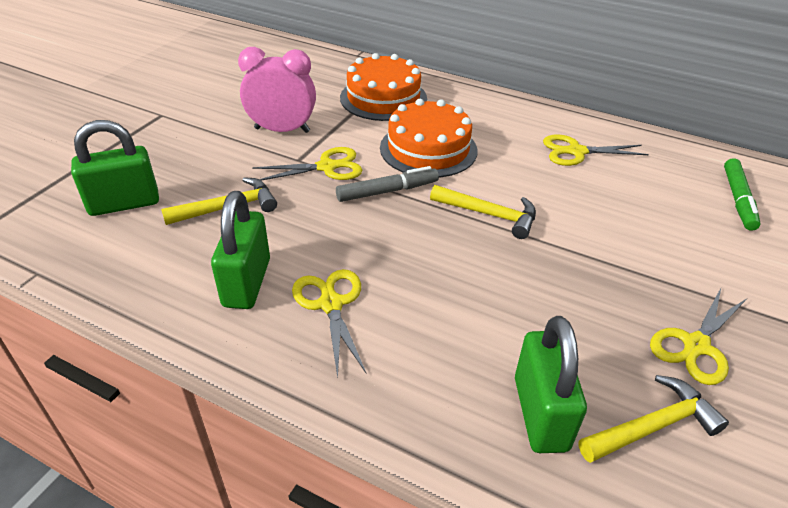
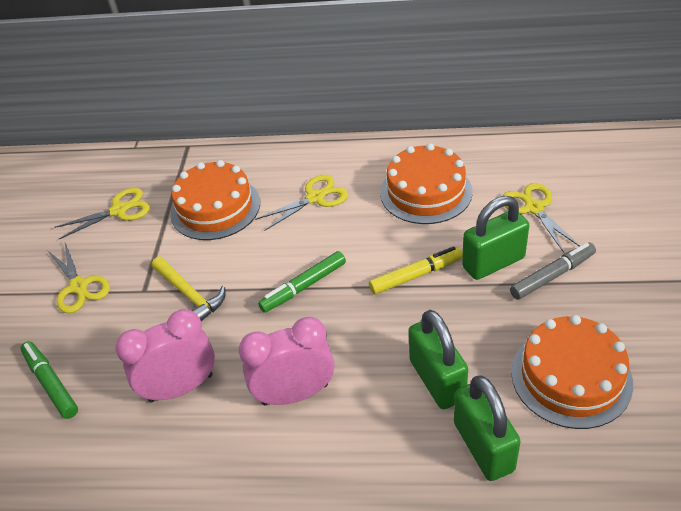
green marker: [724,158,761,231] = 1 -> [21,341,78,419] [258,251,346,313] = 2
orange cake: [340,53,427,121] [380,99,477,178] = 2 -> [170,160,260,240] [380,143,473,224] [511,315,633,429] = 3
pink clock: [238,47,316,133] = 1 -> [115,309,215,402] [239,317,334,405] = 2
yellow hammer: [161,177,277,225] [430,185,536,239] [579,375,729,463] = 3 -> [152,256,226,321] = 1
yellow marker: none = 0 -> [369,246,463,294] = 1

